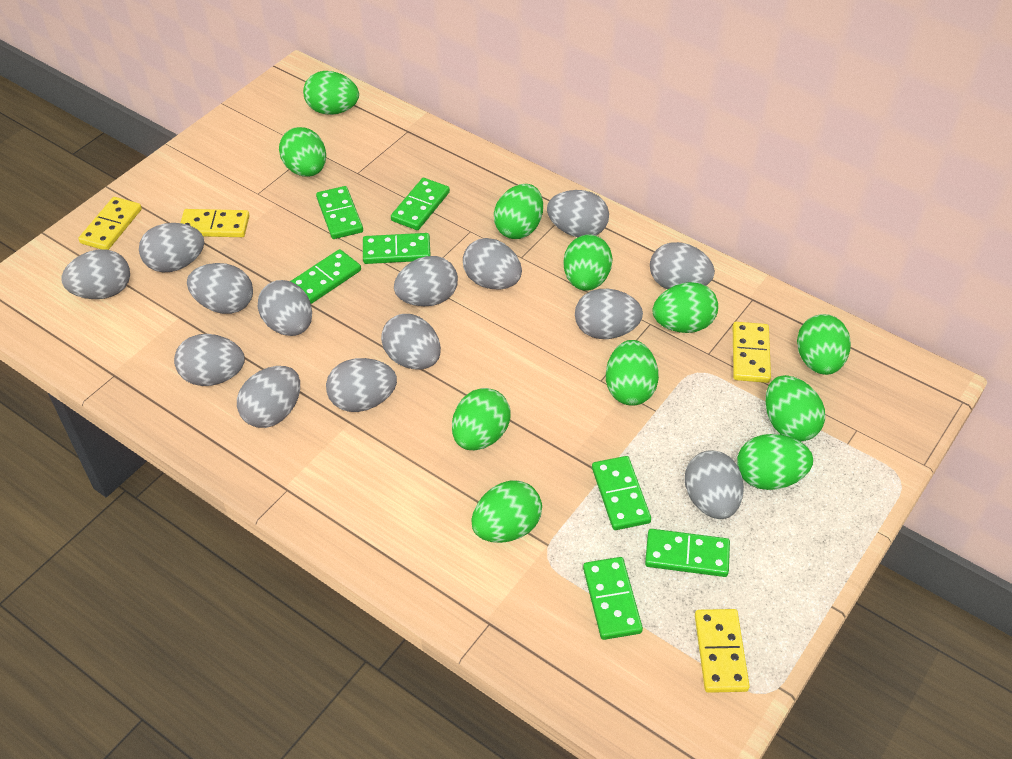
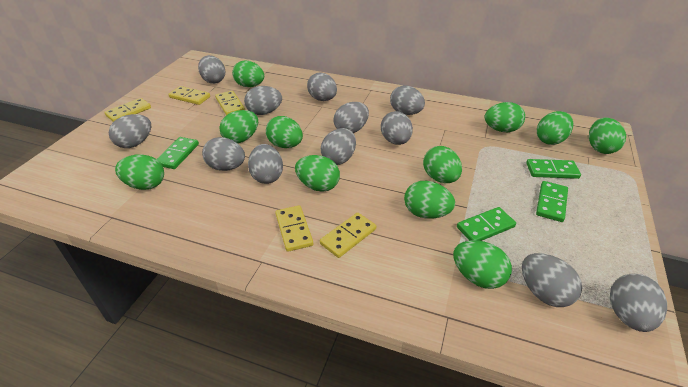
green domino: [290,249,361,304] [316,186,363,239] [363,233,431,264] [391,178,450,230] [583,557,643,640] [592,456,651,530] [645,529,730,577] = 7 -> [157,137,199,169] [457,207,516,241] [526,159,581,179] [536,181,568,222] = 4
grey egg: [61,249,130,299] [139,223,204,272] [174,334,245,386] [187,263,253,314] [237,366,300,428] [258,280,312,336] [326,358,397,412] [381,314,441,369] [394,256,458,306] [463,238,522,289] [547,190,609,237] [575,289,643,339] [650,242,715,290] [685,450,744,519] = 14 -> [109,114,151,148] [198,55,225,84] [202,137,245,171] [244,86,282,115] [248,144,283,184] [307,73,337,101] [321,128,356,165] [334,102,369,133] [381,111,413,145] [390,85,425,115] [522,253,582,307] [610,274,667,332] = 12
yellow domino: [79,197,142,250] [180,209,250,237] [695,609,750,693] [733,322,771,383] = 4 -> [104,98,151,122] [169,86,210,105] [215,91,245,115] [275,205,313,252] [320,213,376,258] = 5

